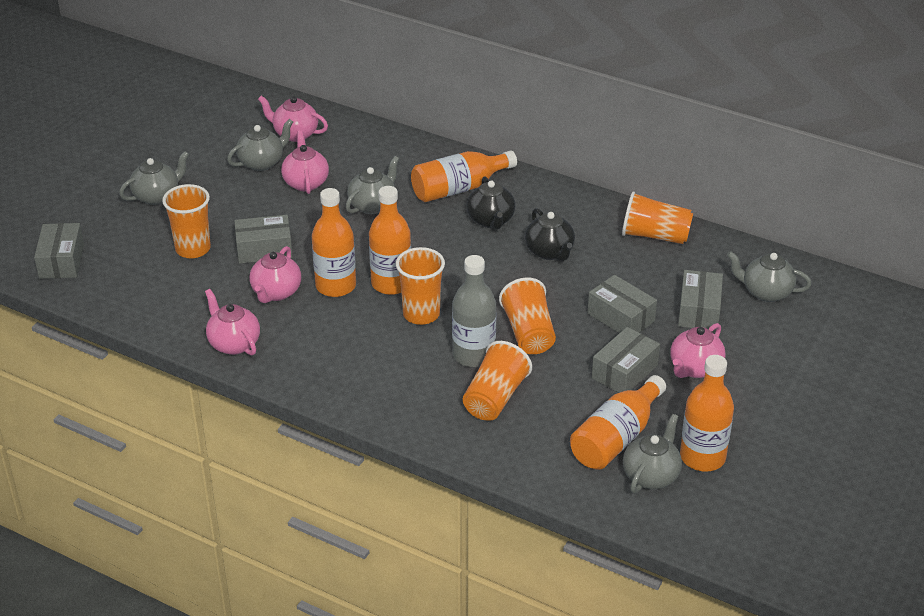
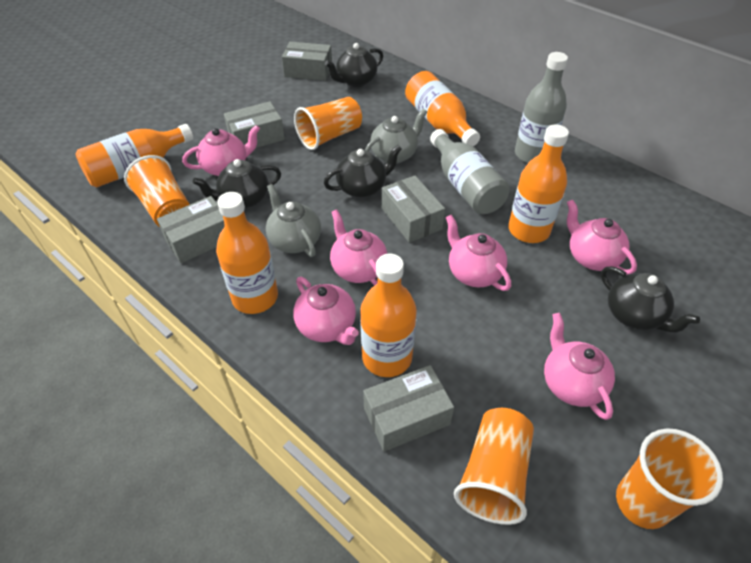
black teapot: [467,176,516,229] [525,208,575,261] = 2 -> [193,159,281,209] [324,145,402,198] [325,43,383,87] [601,266,700,333] = 4
grey bottle: [452,255,497,367] = 1 -> [430,129,510,214] [515,52,568,163] = 2
grey teapot: [119,151,189,205] [227,119,293,171] [346,156,399,214] [623,414,682,493] [727,251,811,302] = 5 -> [266,184,321,257] [365,109,427,164] = 2
orange cup: [162,184,211,258] [396,247,445,325] [463,341,532,421] [499,277,556,354] [622,191,693,244] = 5 -> [124,155,190,227] [294,97,362,150] [454,408,534,525] [616,428,723,529] = 4
pink teapot: [205,289,260,355] [249,246,301,303] [258,96,328,142] [281,130,329,194] [670,323,725,378] = 5 -> [182,125,260,176] [293,277,359,345] [330,209,387,286] [446,214,511,291] [544,313,615,420] [567,200,637,275] = 6

